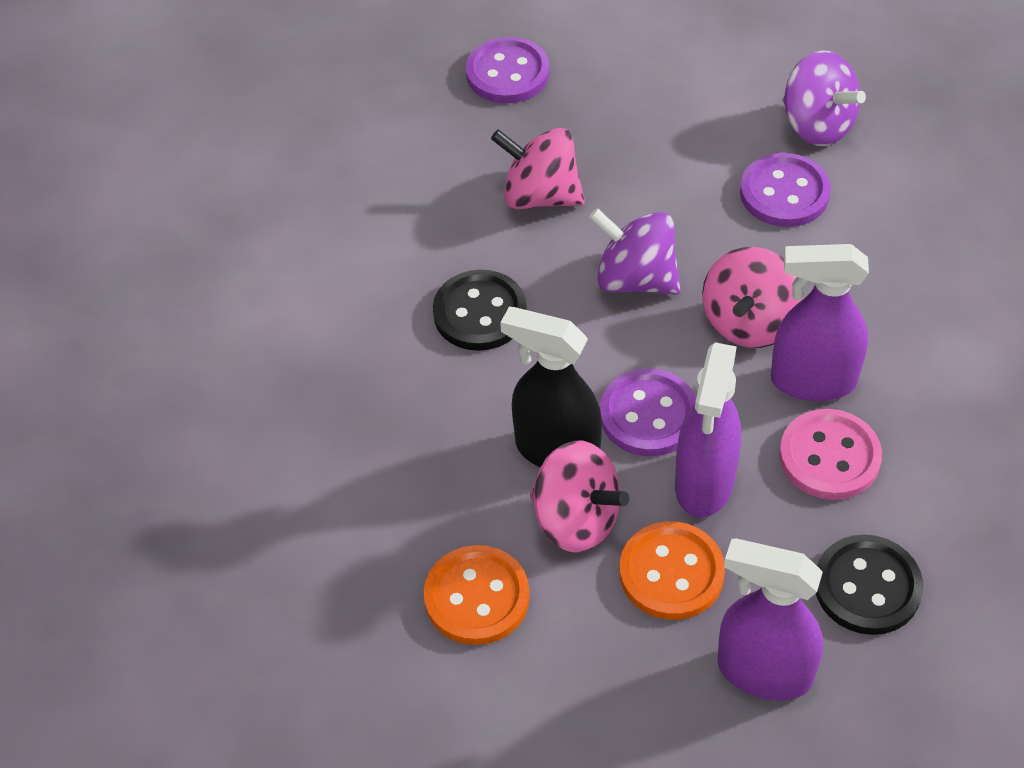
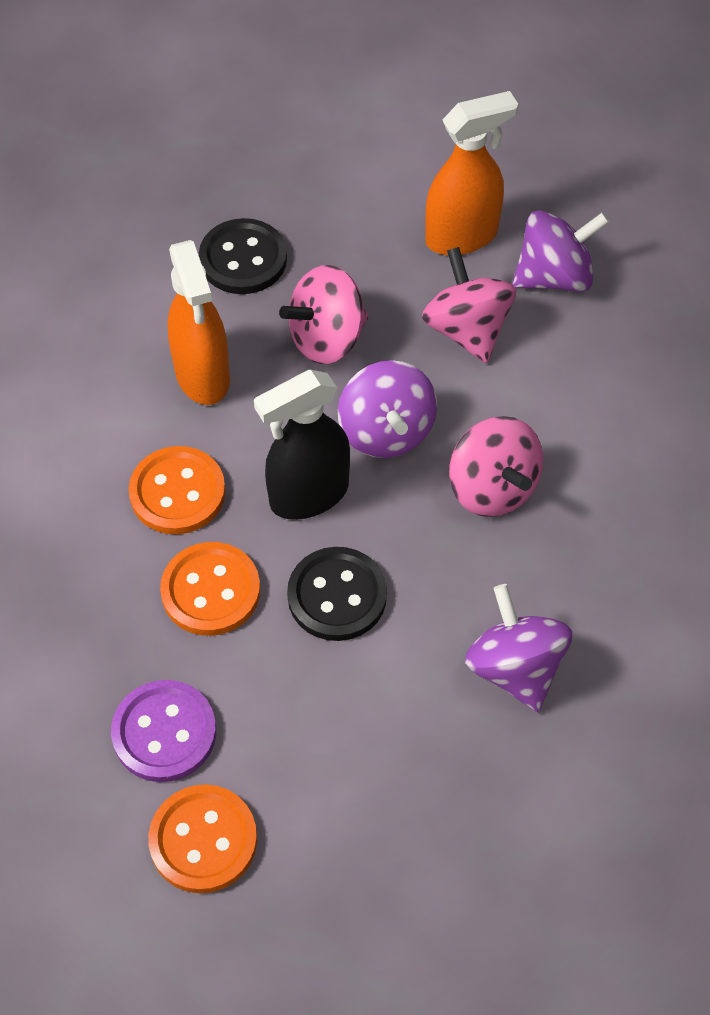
orange button: [424,545,530,645] [619,521,725,620] = 2 -> [128,446,226,534] [148,784,257,893] [160,542,260,636] = 3
orange spray bottle: none = 0 -> [167,240,230,405] [425,91,518,255] = 2
pink button: [779,409,882,500] = 1 -> none = 0
purple button: [466,37,550,103] [600,368,696,456] [740,153,831,227] = 3 -> [111,680,216,782] = 1
purple spinning top: [589,208,681,295] [783,50,866,146] = 2 -> [338,360,437,458] [465,584,572,712] [512,210,609,292] = 3
purple spray bottle: [675,342,741,518] [717,538,823,701] [771,244,869,401] = 3 -> none = 0

